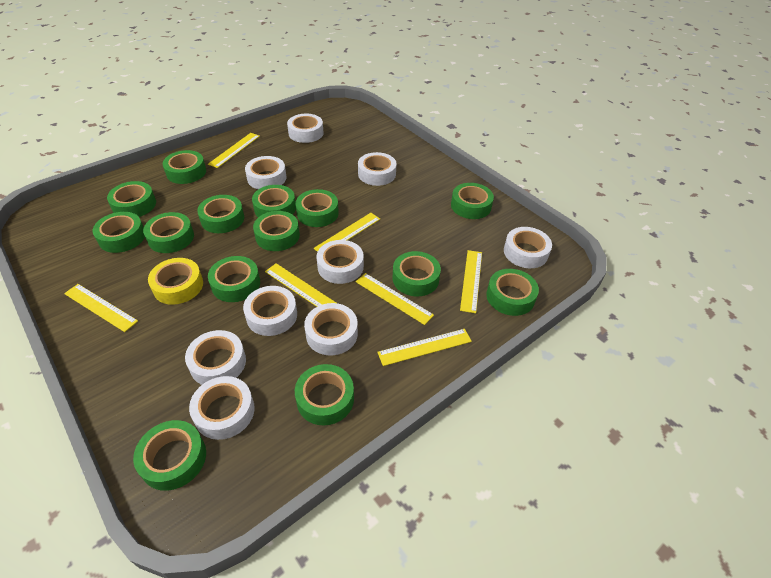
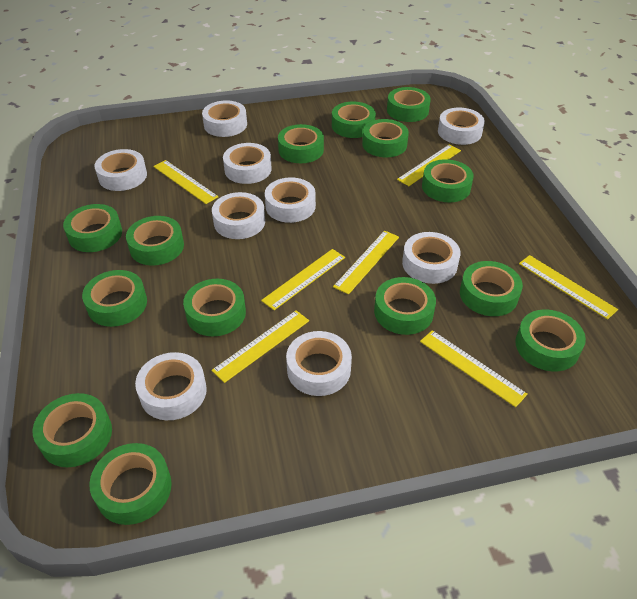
yellow tape: [148,258,203,305] = 1 -> none = 0

